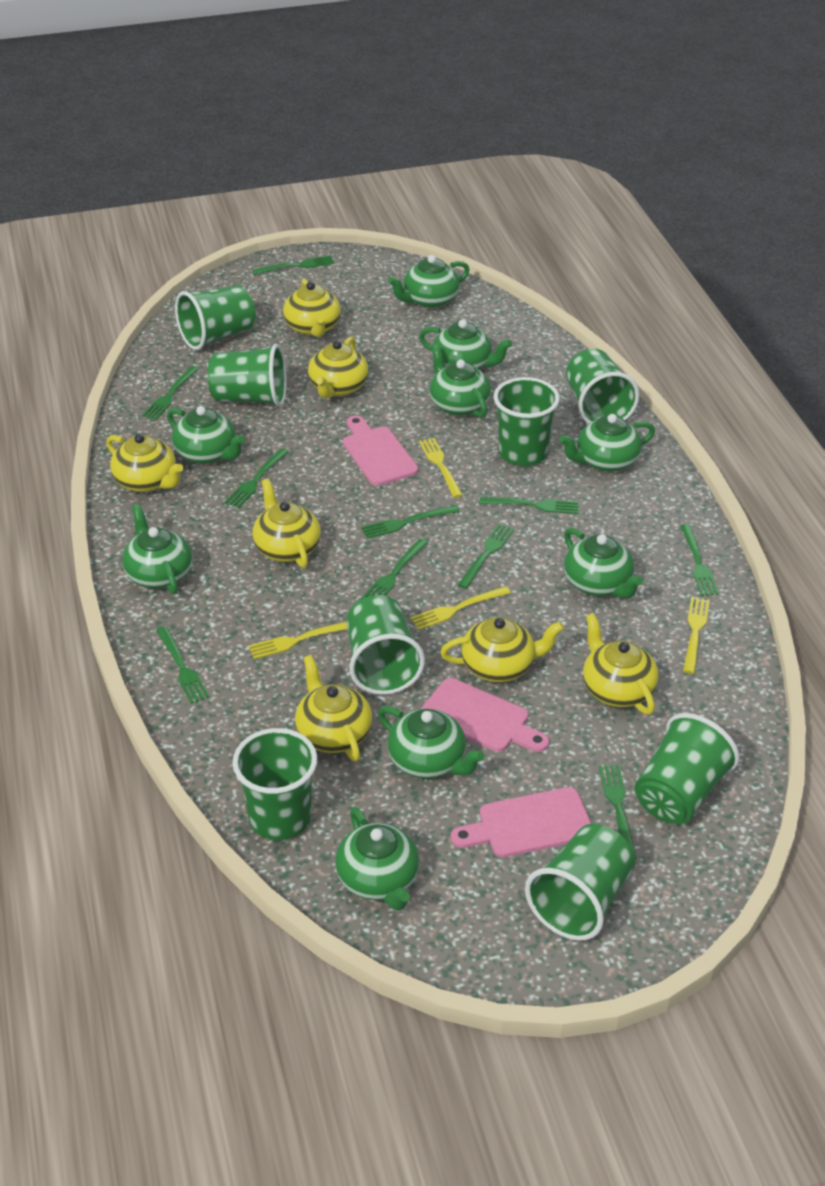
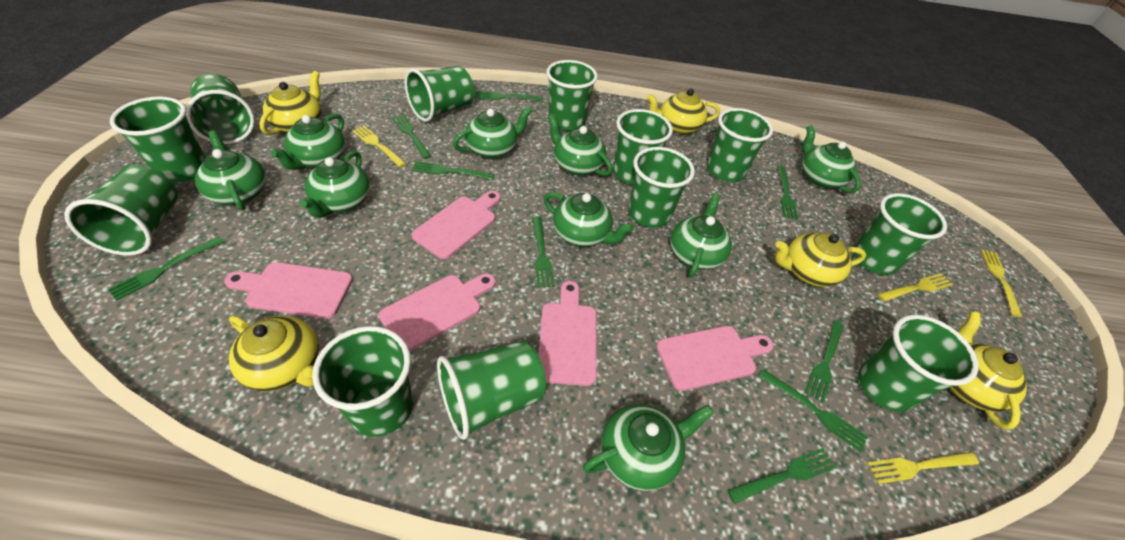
green cup: [175,285,255,350] [208,344,286,406] [232,728,317,840] [347,595,425,695] [494,377,560,466] [525,824,635,941] [566,349,639,424] [635,713,740,824] = 8 -> [64,165,178,256] [110,96,206,183] [186,74,255,144] [312,326,413,437] [405,66,474,122] [437,341,546,440] [546,60,598,131] [613,109,673,185] [628,147,695,228] [707,108,773,182] [853,193,947,275] [858,315,979,412] = 12
green fork: [142,366,199,420] [156,626,209,704] [225,448,288,508] [252,255,334,275] [361,505,459,539] [361,539,428,599] [458,523,514,589] [479,497,579,514] [599,764,637,860] [680,524,719,596] = 10 -> [108,237,224,301] [392,114,431,159] [411,161,494,180] [474,91,543,101] [532,216,555,288] [728,448,836,504] [759,369,868,452] [777,166,798,220] [805,321,844,403] = 9
pink cutting board: [343,415,418,486] [421,678,549,752] [451,787,592,857] = 3 -> [224,262,353,319] [379,273,496,351] [411,191,501,259] [539,281,597,386] [656,326,773,391] = 5
yellow teapot: [106,434,183,492] [252,479,321,568] [283,279,341,337] [295,655,372,762] [308,337,368,399] [440,617,564,682] [583,613,658,715] = 7 -> [229,315,319,392] [259,71,321,135] [647,88,720,134] [775,233,867,287] [949,312,1027,430] = 5

